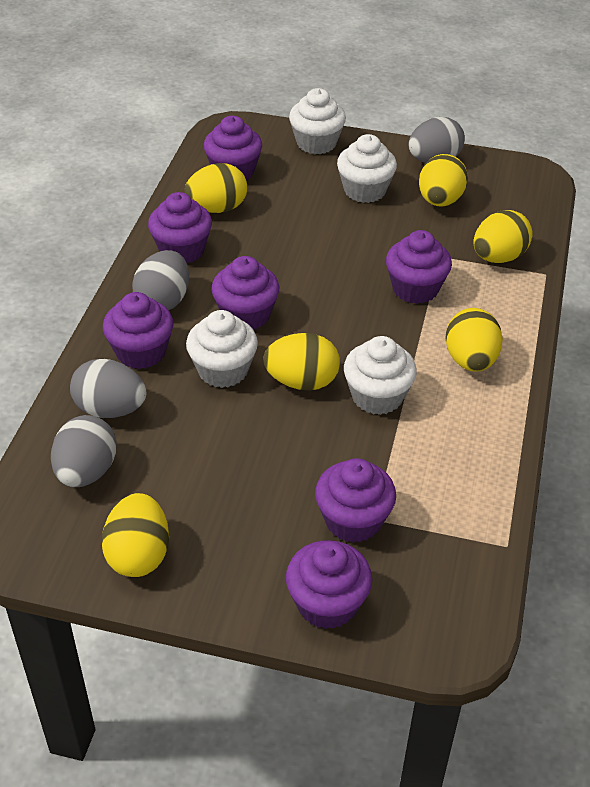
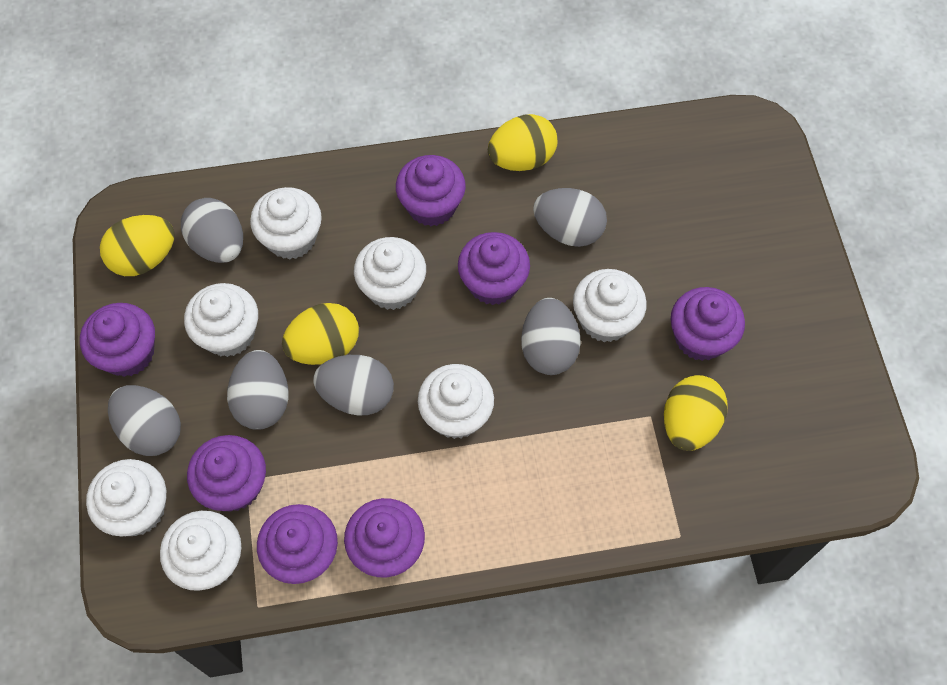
grey egg: [51,415,117,487] [70,359,146,418] [132,250,189,310] [408,117,465,163] = 4 -> [108,385,181,456] [181,198,243,263] [227,350,288,430] [313,355,394,416] [521,298,581,375] [533,188,607,247] = 6
white cupcake: [186,310,258,388] [289,88,346,154] [337,134,397,203] [344,336,417,415] = 4 -> [86,459,166,536] [160,511,241,591] [184,283,258,357] [250,187,322,260] [354,237,426,310] [418,364,494,439] [573,269,647,342] = 7
yellow egg: [101,493,169,577] [184,163,247,213] [263,333,340,390] [419,154,468,207] [445,308,503,372] [474,210,532,263] = 6 -> [100,215,174,276] [282,303,359,365] [488,114,557,171] [664,375,728,451] = 4

